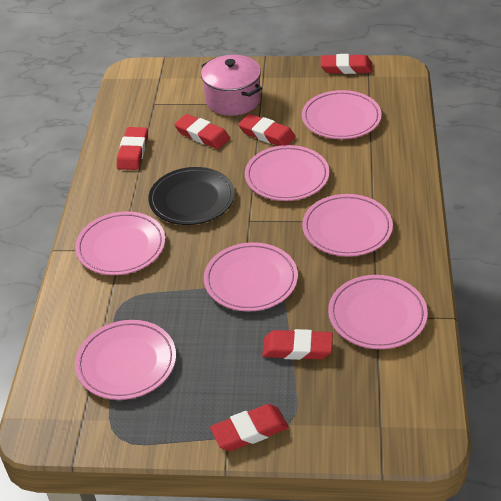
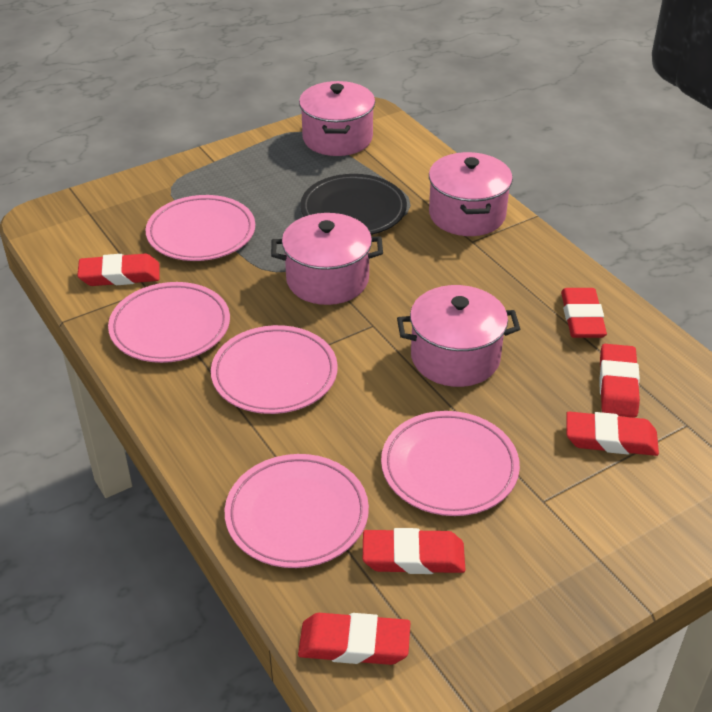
pink plate: [75,211,165,275] [75,320,176,400] [204,242,298,312] [245,145,330,201] [302,90,382,139] [302,194,393,257] [328,275,428,349] = 7 -> [108,282,230,363] [145,195,255,261] [211,325,338,414] [225,454,369,568] [381,411,520,516] = 5
pink pot: [201,55,262,116] = 1 -> [271,213,383,305] [299,81,375,156] [397,285,520,387] [429,152,513,236] = 4

